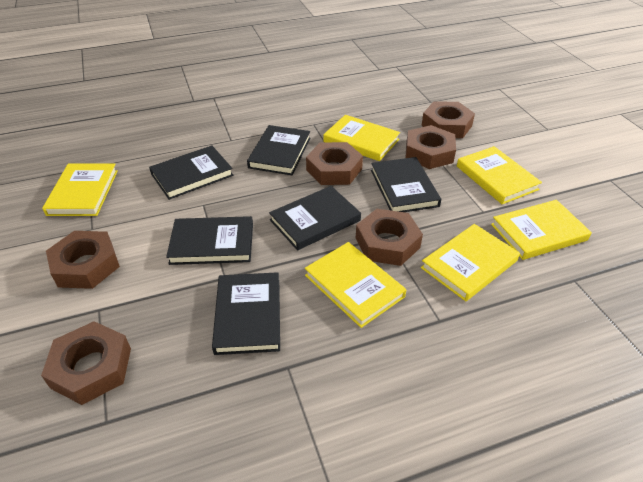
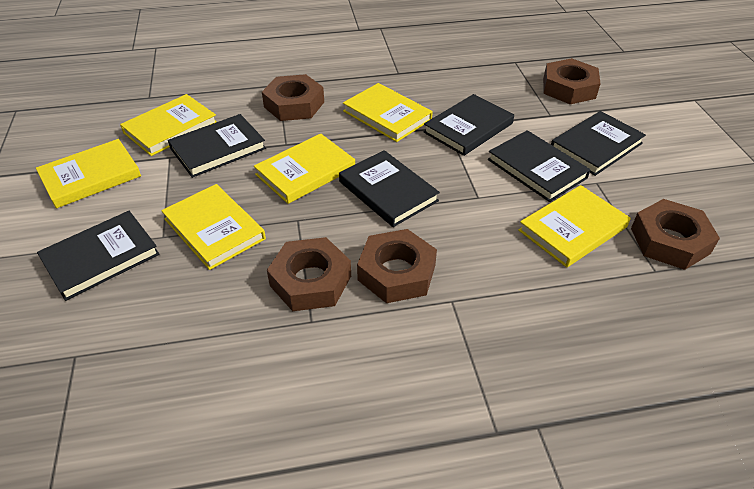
brown nut: [41,321,131,405] [46,231,120,289] [306,142,363,185] [356,209,423,266] [406,125,456,169] [422,101,475,138] = 6 -> [262,74,324,121] [267,237,351,311] [357,229,437,303] [543,58,601,104] [631,199,720,270] = 5

